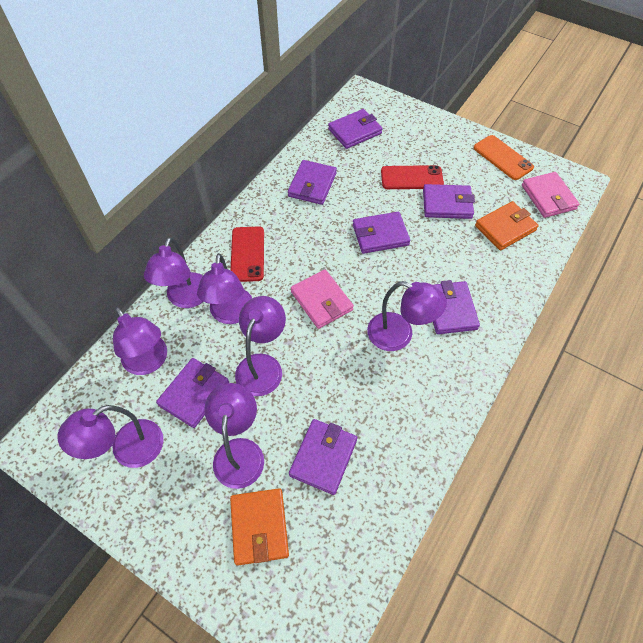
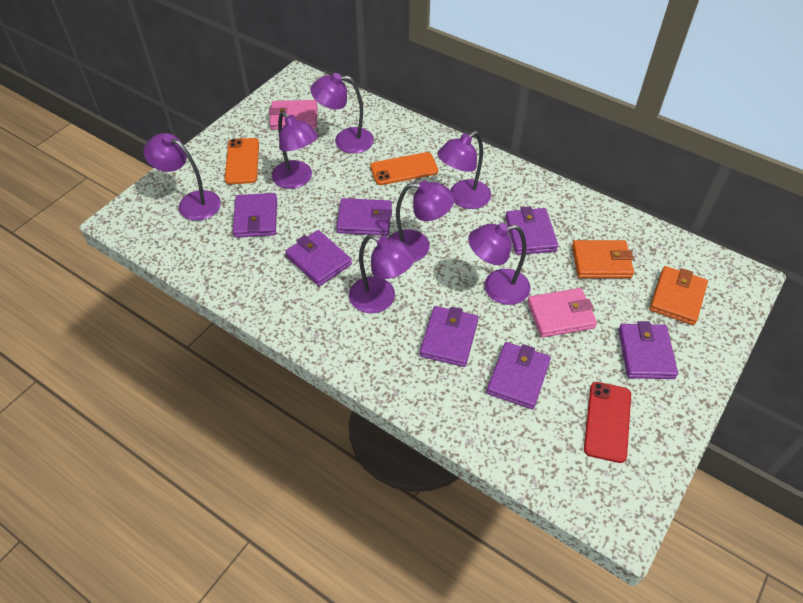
orange phone: [474,135,534,180] = 1 -> [225,138,259,184] [370,152,438,185] = 2
red phone: [230,226,264,282] [381,165,444,189] = 2 -> [584,382,631,463] = 1

